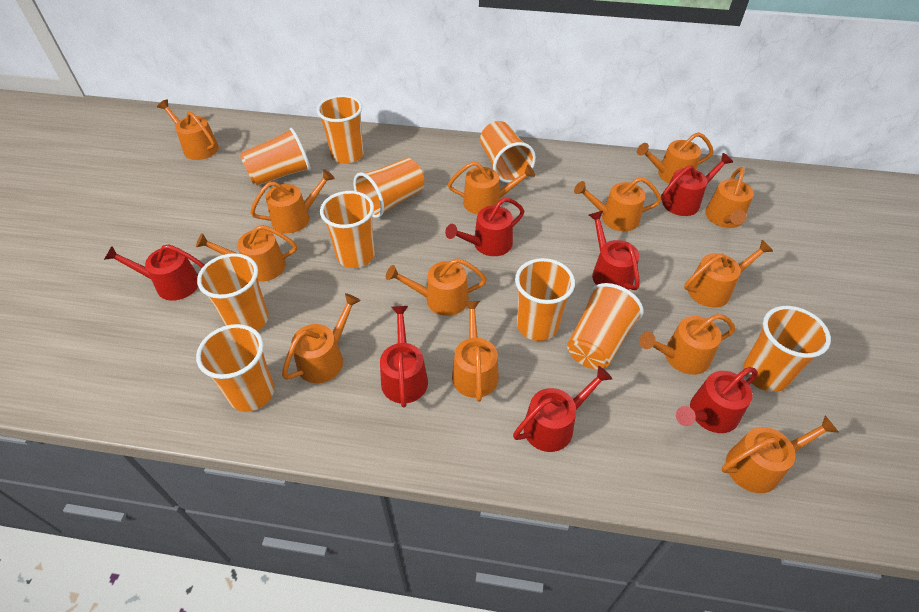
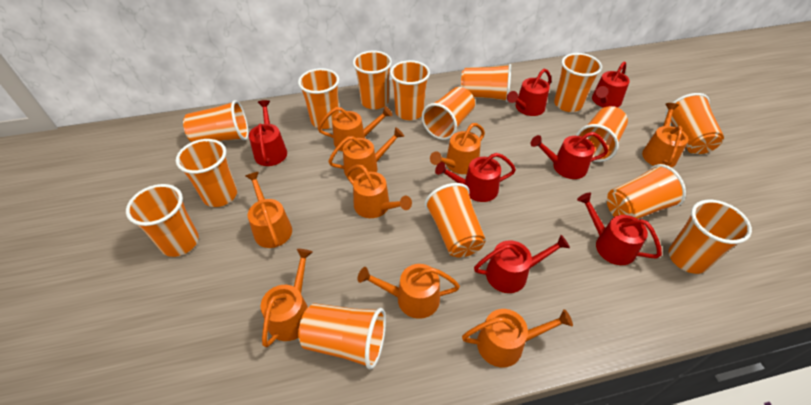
orange cup: [196,324,274,412] [197,253,269,332] [240,128,311,186] [317,95,364,164] [320,191,375,268] [353,158,424,218] [480,121,536,183] [515,258,575,341] [567,283,643,369] [743,306,831,392] = 10 -> [126,184,199,257] [176,139,237,207] [183,100,248,142] [298,68,340,129] [298,303,386,369] [353,51,392,109] [390,60,430,120] [422,87,475,140] [425,183,486,258] [461,64,511,102] [554,53,602,112] [576,106,628,162] [607,164,686,219] [665,93,724,154] [669,200,752,274] = 15
orange watering can: [157,99,219,160] [196,225,297,282] [250,169,335,233] [282,293,361,383] [386,258,487,316] [448,162,535,215] [452,301,499,402] [574,177,661,231] [637,132,713,183] [639,314,735,375] [684,240,773,308] [705,167,754,228] [722,415,839,493] = 13 -> [246,172,292,248] [261,249,313,347] [318,106,392,152] [328,127,404,181] [346,165,412,218] [358,264,460,319] [430,123,485,174] [462,309,573,367] [642,103,688,168] = 9

